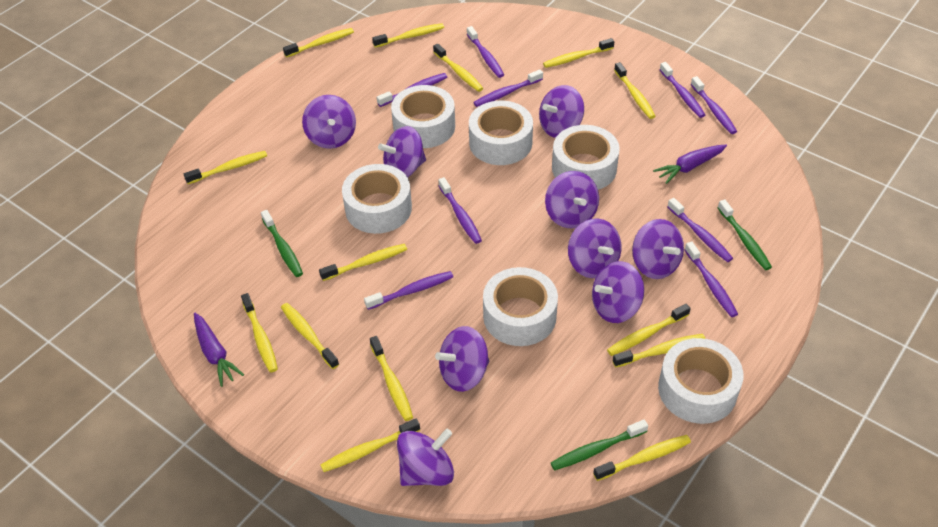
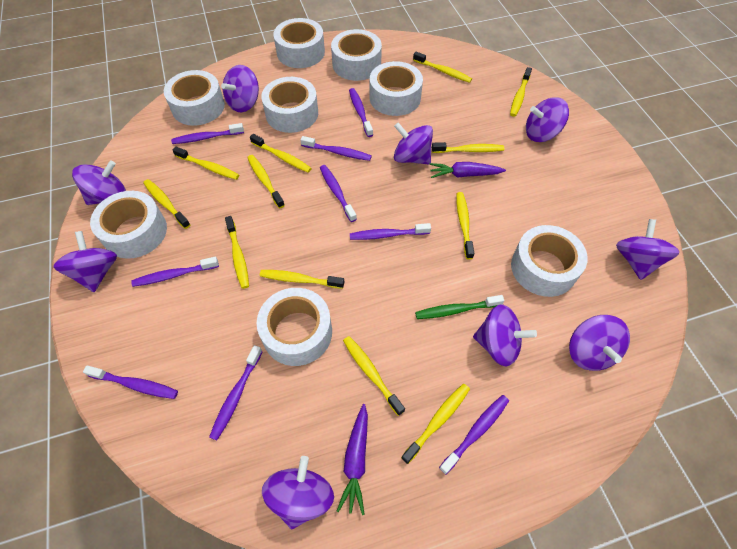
green toothbrush: [261,210,303,277] [551,420,648,470] [718,199,772,270] = 3 -> [415,295,504,319] = 1
white tape: [342,164,412,234] [391,85,455,148] [469,101,533,165] [483,267,558,346] [552,125,620,190] [658,338,743,424] = 6 -> [90,191,167,259] [164,70,225,126] [257,288,332,366] [261,77,318,133] [273,18,325,68] [331,29,382,81] [370,61,423,116] [511,225,588,297] = 8
yellow toothbrush: [184,151,267,184] [241,293,278,373] [281,303,339,369] [283,28,354,57] [319,244,407,281] [321,419,420,472] [370,336,413,421] [372,23,444,48] [433,44,483,92] [543,38,614,68] [593,435,691,481] [607,304,691,356] [612,334,705,368] [614,62,656,119] = 14 -> [143,179,190,229] [172,147,239,180] [225,216,249,289] [247,155,285,208] [250,134,312,173] [260,270,344,289] [343,336,405,416] [401,384,470,464] [413,51,472,83] [432,142,504,153] [456,192,474,259] [510,67,532,117] = 12

